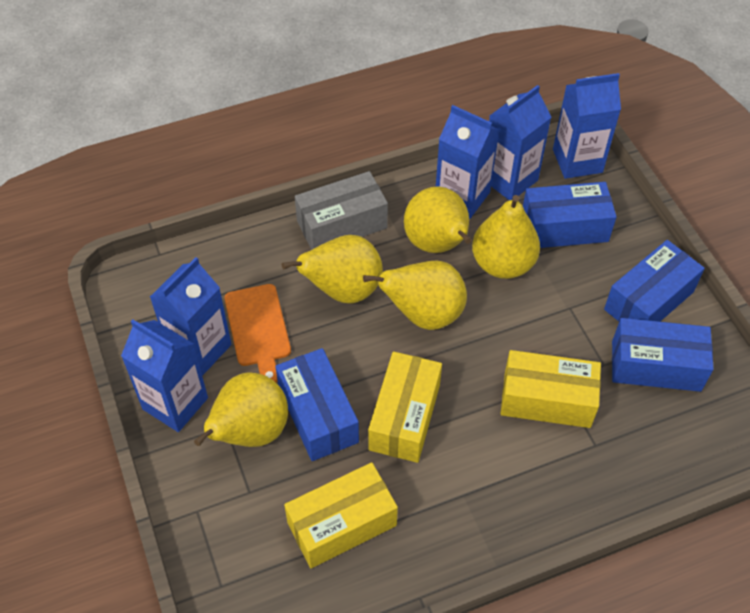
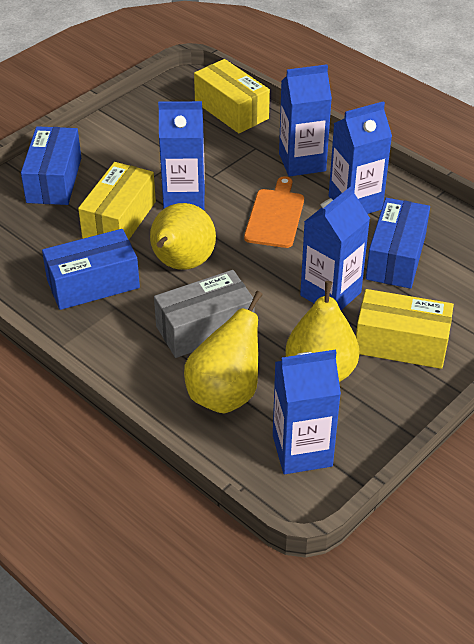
blue box: [275,348,359,461] [523,182,617,248] [604,240,705,322] [612,318,713,392] = 4 -> [21,126,81,205] [42,229,140,310] [366,198,430,289] = 3
yellow pear: [194,372,288,447] [282,235,383,303] [363,261,467,330] [404,186,472,253] [472,195,540,279] = 5 -> [150,203,216,270] [184,291,262,413] [286,281,359,382] = 3

